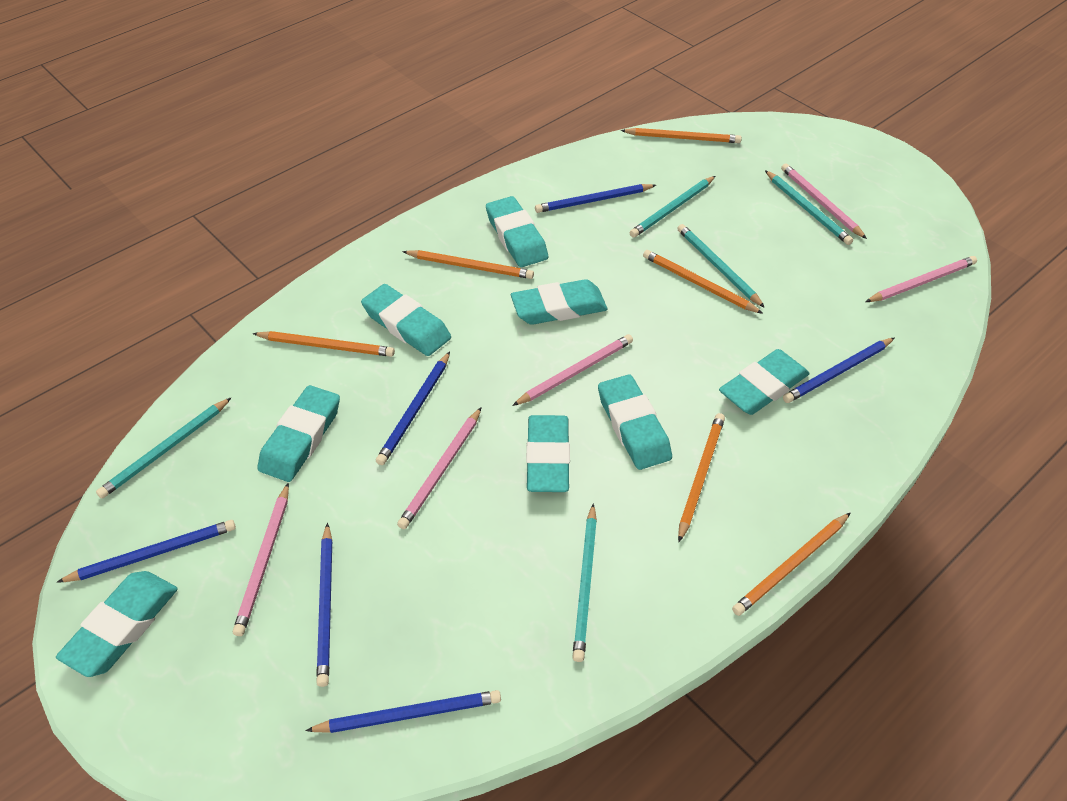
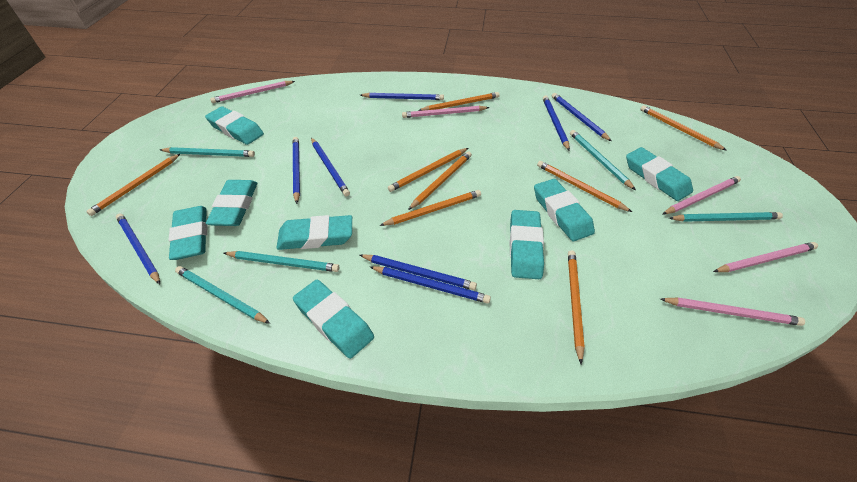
blue pencil: [57,520,236,582] [305,690,501,733] [316,523,332,687] [376,352,450,465] [535,184,656,213] [783,337,895,403] = 6 -> [116,213,160,284] [293,137,300,204] [311,138,350,197] [360,93,444,100] [360,254,477,290] [370,266,491,304] [543,95,570,151] [552,93,611,141] = 8
orange pencil: [252,331,395,357] [402,250,534,279] [621,128,742,143] [643,250,763,314] [678,413,725,542] [732,512,851,616] = 6 -> [86,154,180,216] [380,190,481,226] [388,148,468,192] [408,151,472,210] [418,92,500,111] [537,161,632,212] [568,250,585,364] [640,105,727,151] = 8

